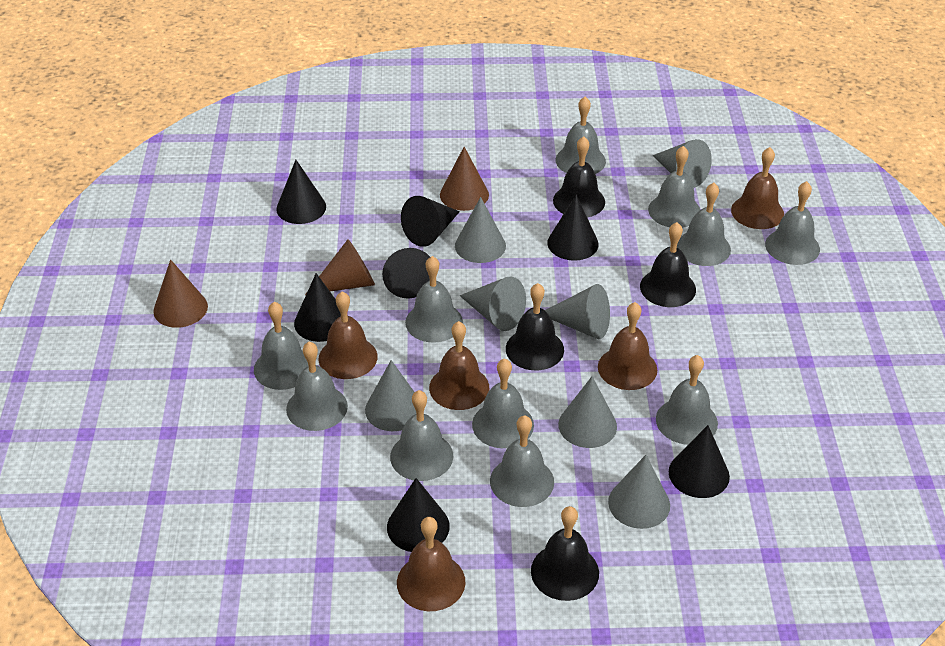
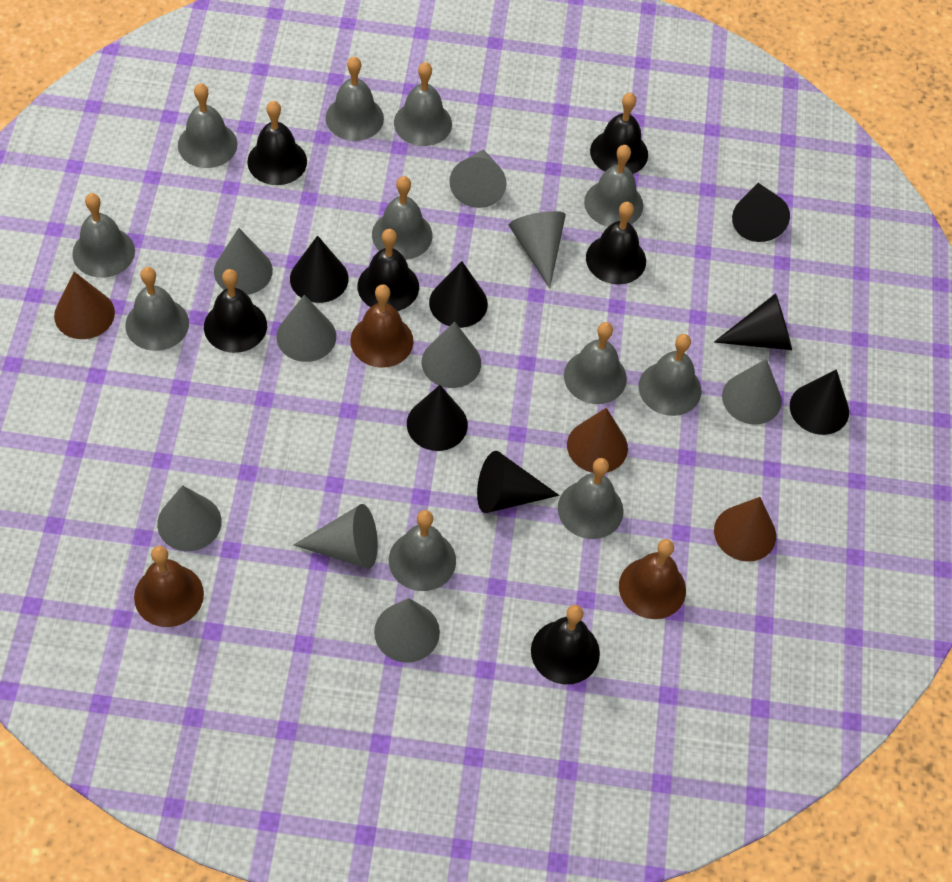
black bell: [506,283,564,370] [531,506,599,601] [553,136,605,217] [640,222,696,307] = 4 -> [204,269,267,353] [247,101,307,185] [357,229,419,311] [531,605,600,684] [586,202,646,285] [590,93,648,174] = 6
brown bell: [319,292,378,379] [397,517,465,611] [429,321,489,410] [598,302,657,390] [731,147,784,229] = 5 -> [134,546,204,627] [350,285,413,368] [619,539,686,619] = 3
grey cone: [365,360,416,431] [455,197,506,263] [460,276,526,331] [545,284,610,339] [558,376,617,448] [608,455,670,529] [653,139,712,188] = 7 -> [157,485,222,551] [214,228,273,295] [276,295,336,362] [293,504,378,568] [374,598,440,663] [422,322,481,388] [449,149,507,208] [509,211,566,288] [722,359,782,424] = 9

